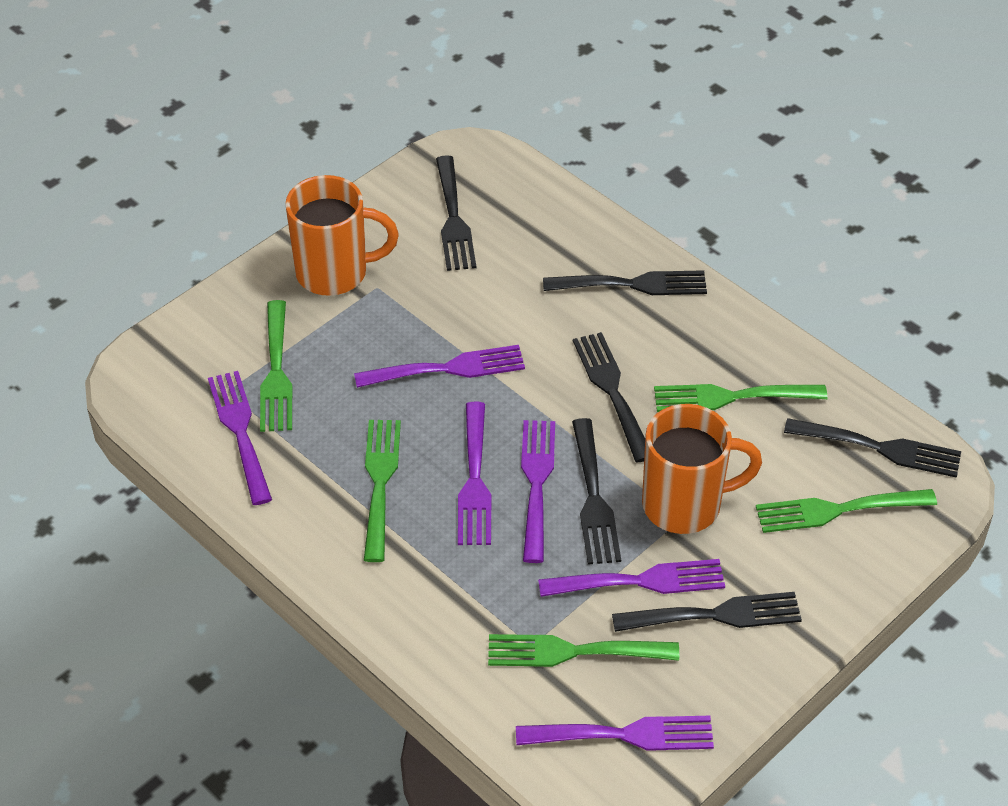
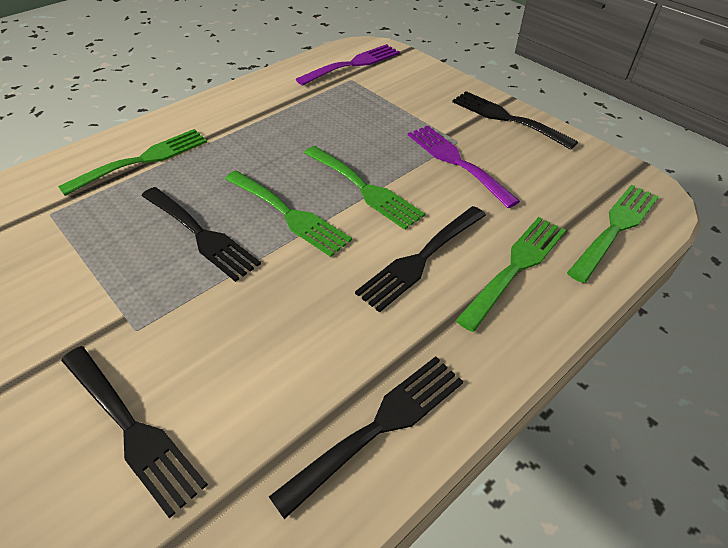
black fork: [436,155,476,271] [543,270,707,295] [572,418,621,565] [573,332,645,462] [612,592,802,632] [784,418,961,478] = 6 -> [61,346,208,518] [141,187,261,282] [269,356,463,519] [355,206,486,313] [452,91,578,150] = 5
orange mug: [285,175,399,296] [642,404,762,534] = 2 -> none = 0
purple fork: [208,371,272,505] [354,345,525,388] [458,402,491,545] [516,716,714,751] [521,420,555,563] [538,559,725,597] = 6 -> [296,44,400,86] [408,126,520,208] = 2

